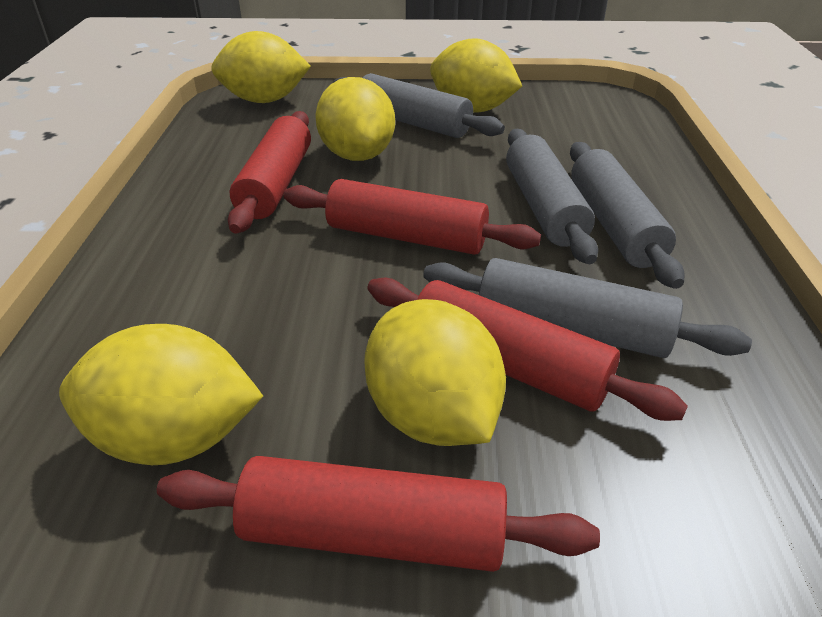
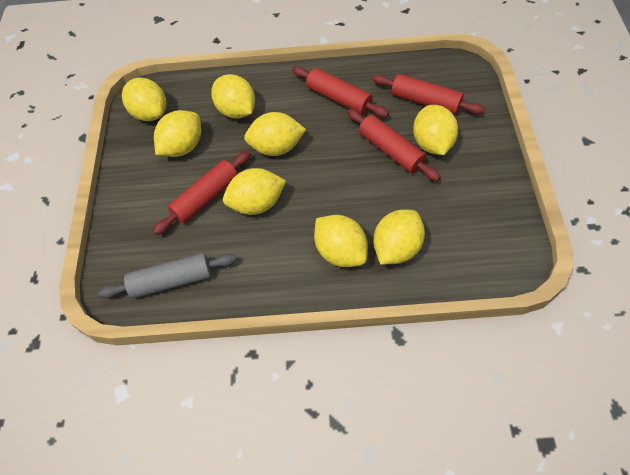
grey rolling pin: [333,73,505,138] [423,258,752,358] [506,129,598,264] [570,142,685,289] = 4 -> [98,253,236,299] = 1
yellow lemon: [59,324,263,465] [211,31,311,103] [315,77,395,161] [364,299,506,446] [430,38,522,113] = 5 -> [122,78,166,121] [154,110,201,157] [211,74,255,119] [223,168,286,215] [244,112,306,156] [314,215,368,267] [373,210,425,265] [413,105,458,155] = 8

